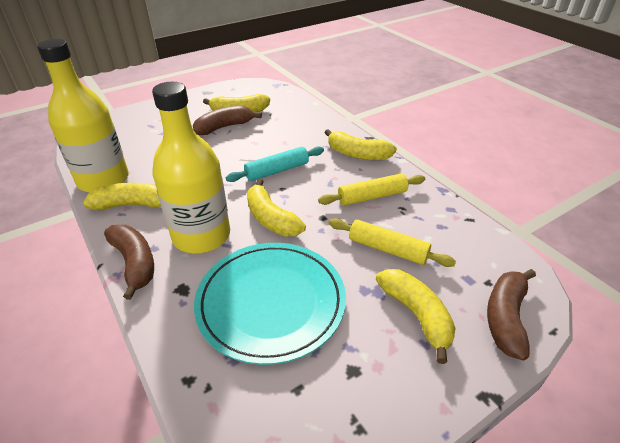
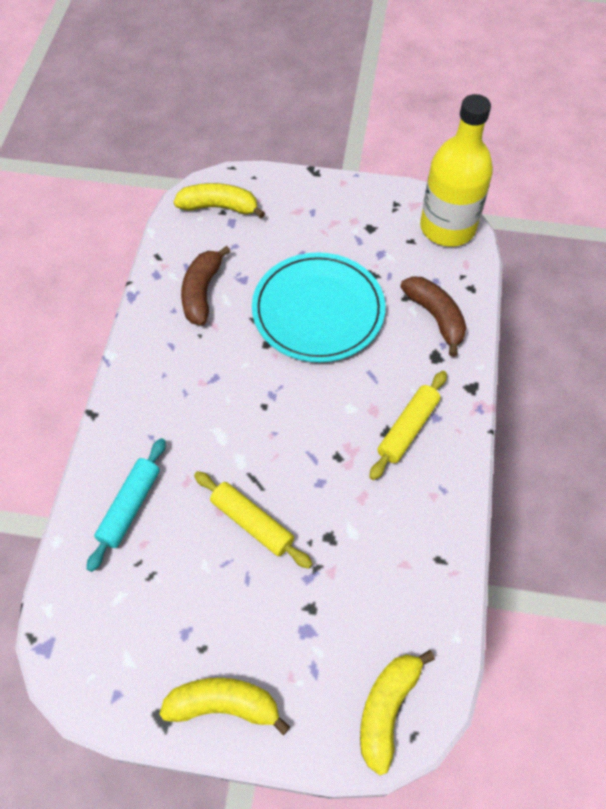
brown banana: [104,225,154,300] [193,105,262,135] [487,269,536,361] = 3 -> [181,246,231,325] [400,276,466,357] = 2
yellow banana: [83,183,161,210] [203,94,270,112] [247,179,306,237] [325,129,397,160] [376,269,456,364] = 5 -> [159,678,290,735] [174,183,265,218] [360,650,435,775] = 3
yellow bottle: [37,39,129,192] [152,82,230,253] = 2 -> [420,94,493,247] = 1

